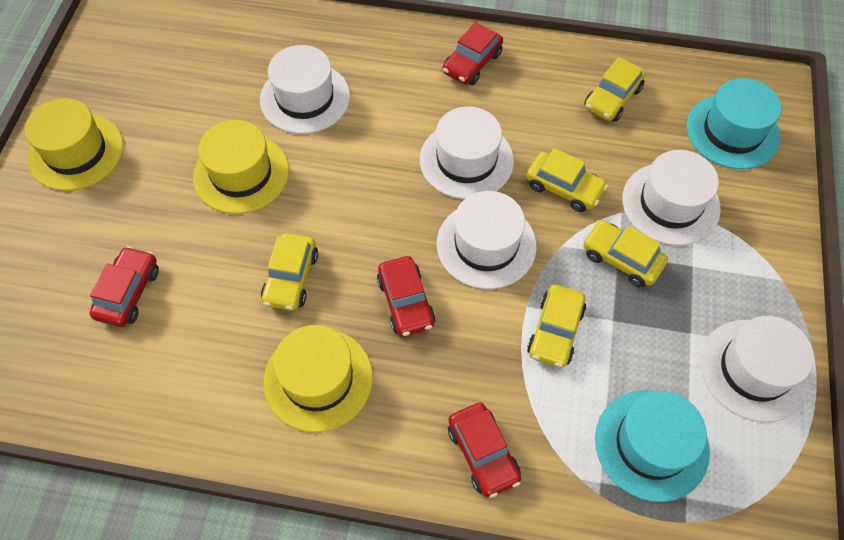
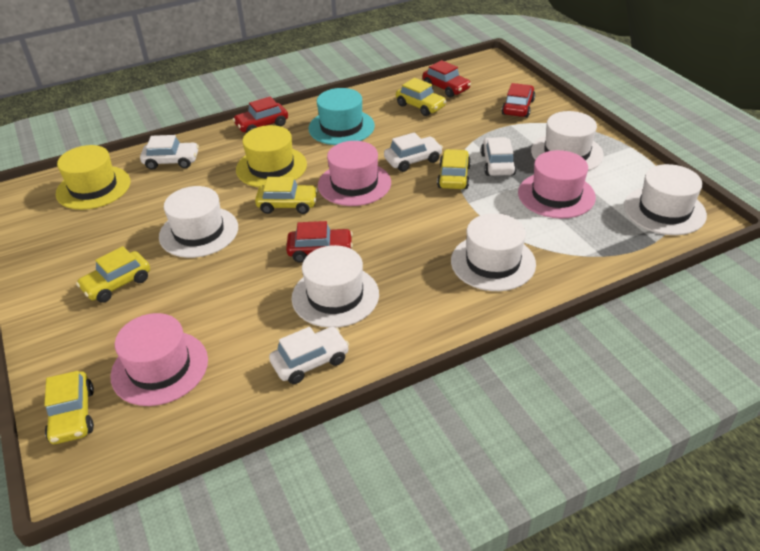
pink hat: none = 0 -> [110,313,208,406] [318,141,391,206] [518,150,596,219] = 3
turquoise hat: [595,390,710,502] [686,78,781,169] = 2 -> [309,88,375,145] = 1
white car: none = 0 -> [140,135,199,170] [269,327,349,384] [384,132,443,172] [481,137,517,176] = 4
yellow hat: [25,98,123,191] [193,120,289,214] [263,325,373,432] = 3 -> [56,145,130,210] [236,125,307,187] = 2

